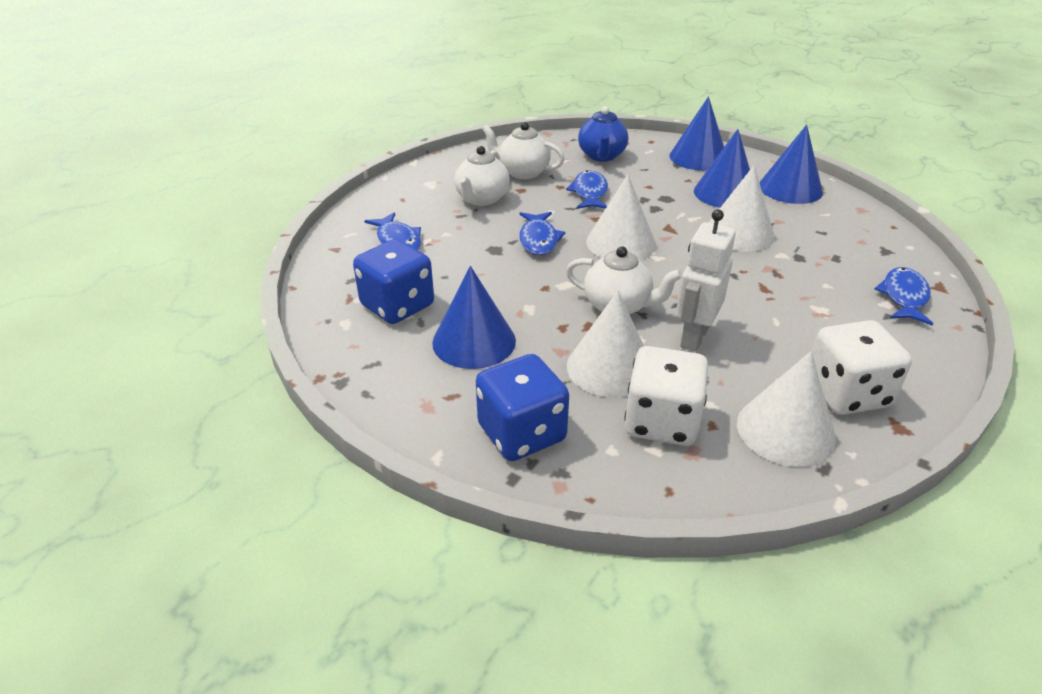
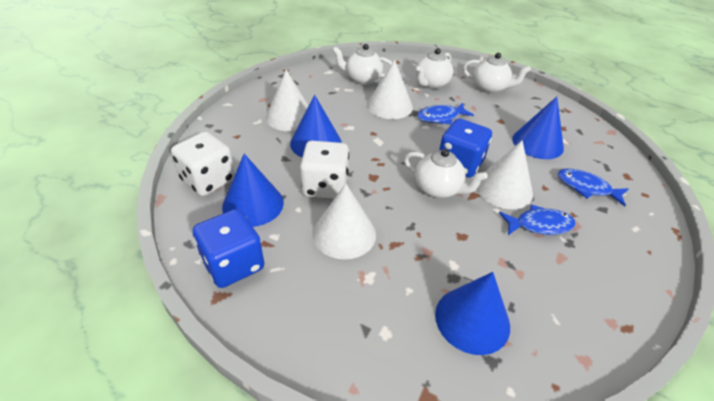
blue fish: [365,212,421,250] [519,212,565,255] [566,170,608,209] [875,267,933,325] = 4 -> [417,103,474,124] [499,205,576,235] [558,169,628,206] = 3
blue teapot: [578,106,628,162] = 1 -> none = 0
white robot: [676,209,736,352] = 1 -> none = 0
white teapot: [454,146,510,206] [482,122,565,179] [566,246,682,315] = 3 -> [332,44,392,85] [404,149,487,198] [415,48,453,89] [463,53,531,94] = 4

